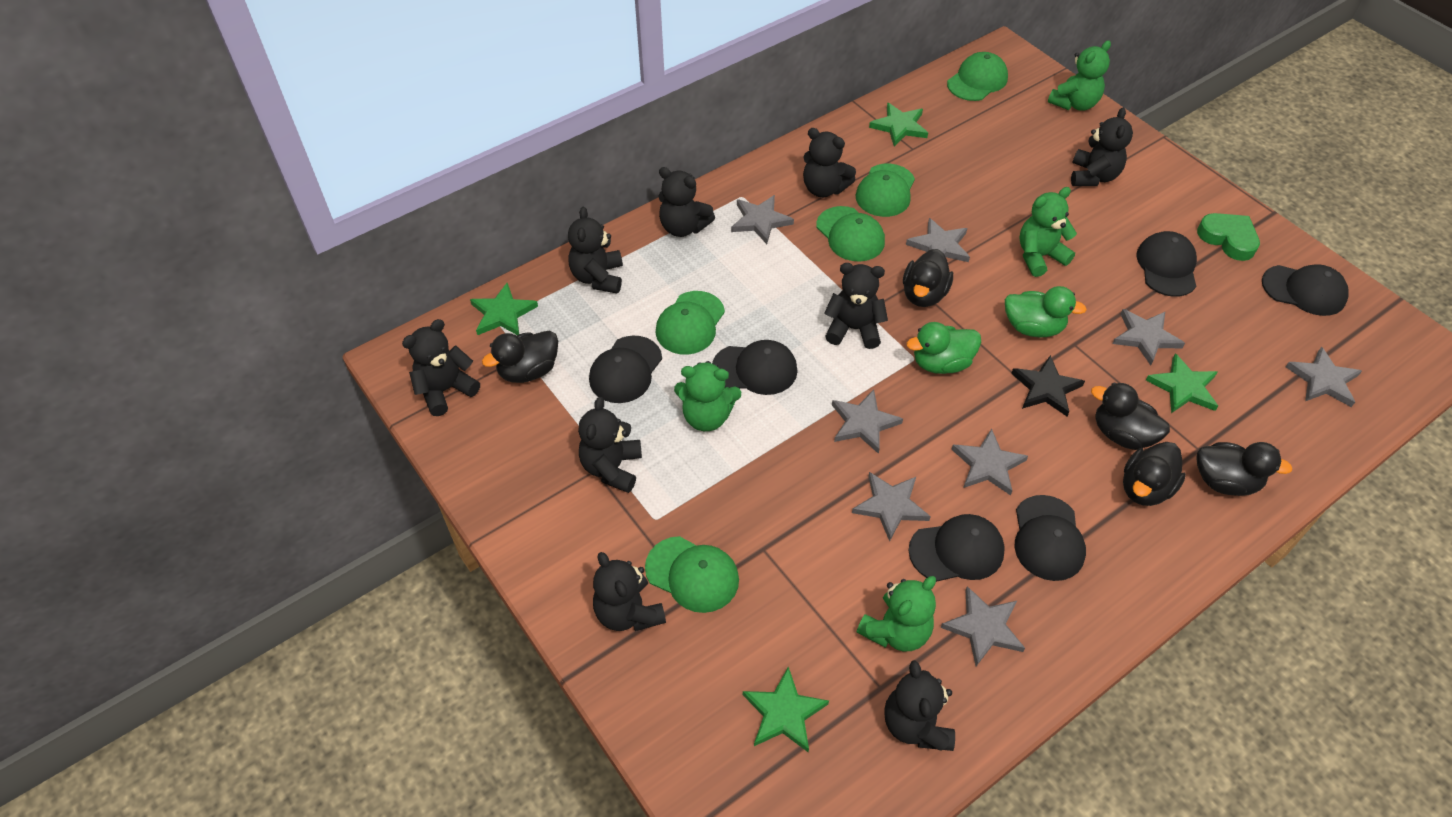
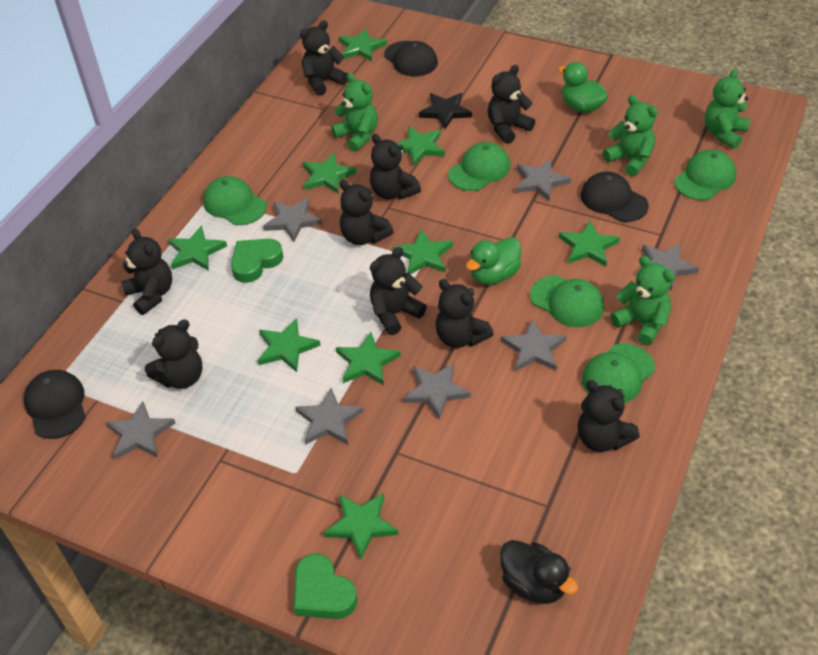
black cap: [589,336,662,403] [712,340,798,395] [909,514,1005,582] [1015,495,1086,581] [1136,231,1197,297] [1262,264,1349,316] = 6 -> [24,370,86,439] [384,41,438,77] [581,171,649,222] = 3
black duck: [482,331,558,383] [903,249,953,307] [1091,383,1170,450] [1123,442,1186,506] [1196,442,1292,496] = 5 -> [500,540,578,604] = 1
green heart: [1197,213,1260,261] = 1 -> [231,239,283,283] [294,553,357,619] = 2
green star: [470,283,538,335] [743,667,829,752] [869,103,928,146] [1146,353,1218,413] = 4 -> [168,225,227,271] [257,318,321,372] [302,153,357,194] [323,493,399,559] [336,332,401,385] [339,28,387,61] [393,229,453,274] [397,126,445,166] [559,220,620,266] = 9
grey star: [731,195,794,244] [832,390,903,454] [852,472,931,541] [906,218,970,262] [941,586,1025,666] [951,428,1028,495] [1112,309,1185,365] [1286,347,1362,407] = 8 -> [106,401,175,459] [263,198,322,242] [295,388,364,445] [403,363,471,420] [501,318,567,371] [516,159,571,201] [636,243,699,290] = 7

